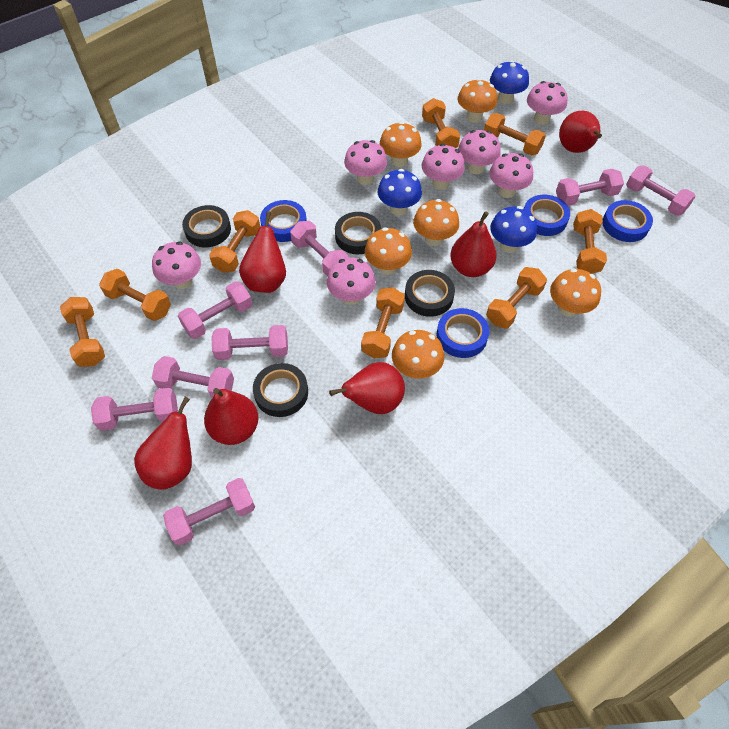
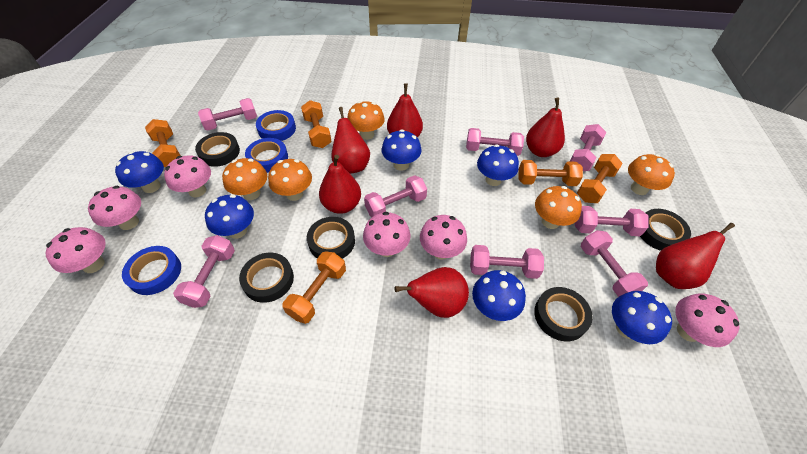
black tape: [182,205,231,247] [253,363,308,417] [335,212,381,254] [405,270,455,317] = 4 -> [195,132,240,167] [239,253,294,303] [307,217,355,259] [534,287,593,341] [640,209,691,251] = 5
blue mushroom: [378,169,422,215] [490,60,529,104] [490,206,537,253] = 3 -> [115,151,164,193] [205,194,254,239] [382,130,422,171] [472,270,526,321] [477,144,519,186] [612,291,672,344] = 6
blue tape: [260,200,307,242] [436,308,489,358] [524,195,570,236] [603,200,653,242] = 4 -> [122,246,181,295] [245,138,288,173] [256,110,296,141] = 3
orange dumbbell: [60,297,105,367] [99,269,171,321] [209,210,260,273] [361,287,405,358] [422,98,460,148] [484,113,546,156] [486,267,547,328] [573,209,607,274] = 8 -> [145,119,181,167] [283,251,346,324] [301,100,332,148] [519,160,583,186] [577,154,623,203] = 5
orange mushroom: [365,227,412,275] [380,122,422,167] [392,330,444,379] [413,199,459,246] [458,78,498,123] [550,269,601,317] = 6 -> [222,158,267,200] [268,159,312,201] [347,101,385,140] [535,186,582,229] [628,154,675,195] = 5
pink mushroom: [152,242,201,289] [327,257,376,305] [344,140,387,185] [422,144,465,190] [458,130,501,174] [489,153,533,198] [527,81,567,125] = 7 -> [46,227,106,273] [88,186,141,230] [164,155,211,197] [363,212,411,257] [420,215,467,259] [675,293,739,347] = 6

